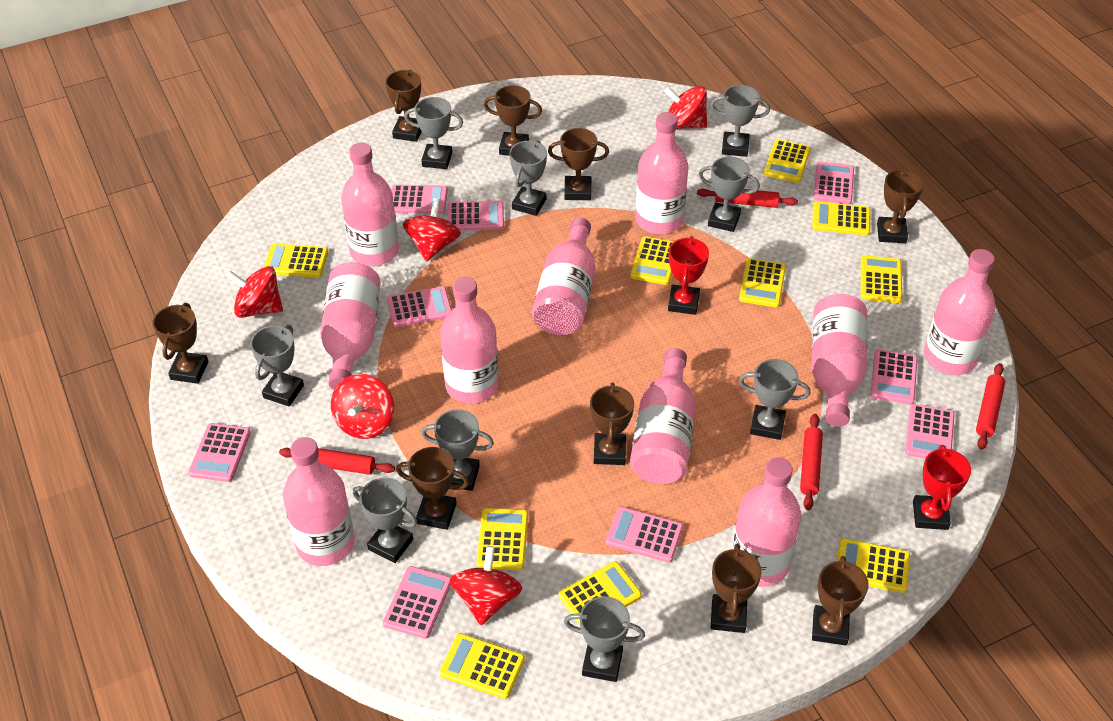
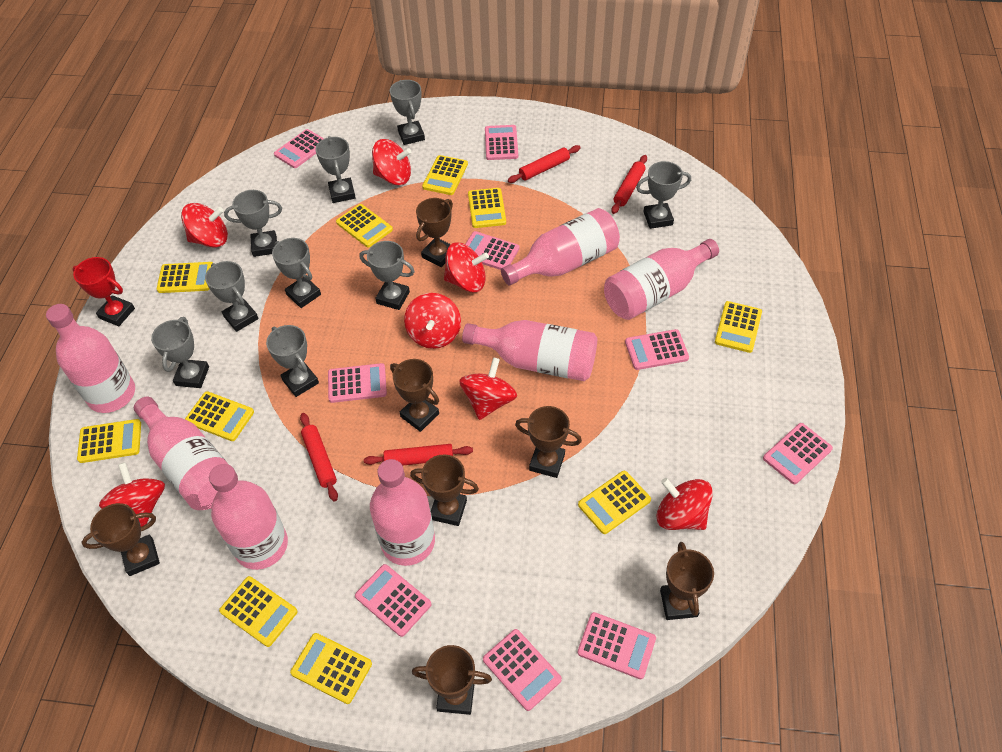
brown trophy: [152,303,208,384] [385,70,422,142] [396,447,469,530] [484,85,542,156] [548,128,609,200] [590,383,634,465] [711,544,762,633] [812,556,869,645] [877,168,924,243] = 9 -> [81,503,160,576] [390,359,439,432] [410,454,479,526] [412,645,492,715] [416,198,453,267] [515,406,582,478] [660,542,714,620] = 7
pink bottle: [283,437,355,566] [320,262,381,390] [341,142,399,266] [440,277,499,404] [532,218,596,335] [630,348,696,484] [635,112,689,234] [732,458,801,587] [811,294,868,427] [924,249,995,375] = 10 -> [46,304,135,413] [134,397,229,510] [209,464,288,570] [370,459,435,566] [462,320,597,381] [501,208,620,285] [604,239,719,320] = 7
red spinning top: [226,266,283,318] [331,374,394,439] [403,198,461,262] [449,546,522,625] [664,86,707,129] = 5 -> [99,462,165,527] [181,203,228,247] [372,139,411,185] [404,293,461,349] [444,242,489,292] [459,357,517,420] [656,478,713,530] = 7
red trophy: [668,236,709,315] [913,445,971,530] = 2 -> [72,257,135,326] = 1

